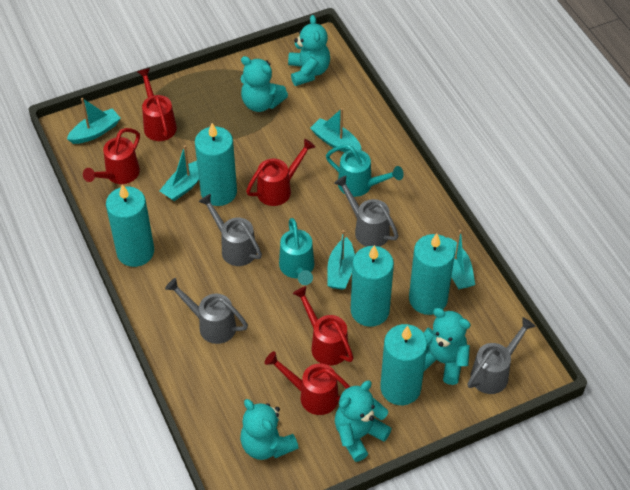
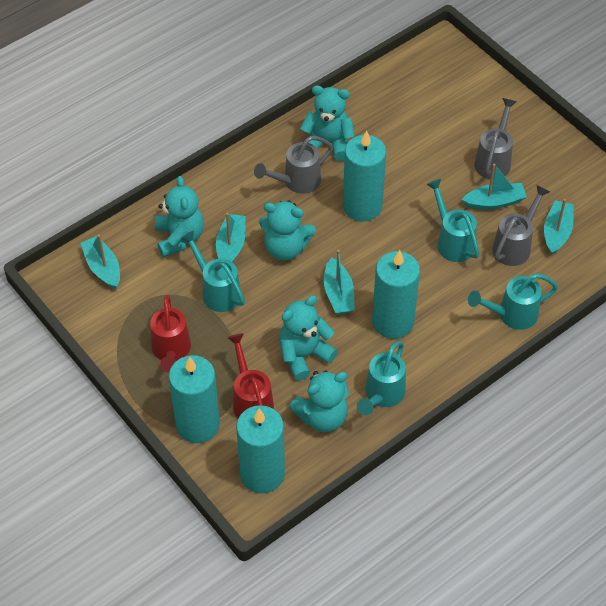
grey watering can: [165,278,248,344] [199,194,262,266] [334,176,398,247] [467,317,536,394] = 4 -> [254,136,333,194] [474,98,517,179] [492,185,550,266] = 3
red watering can: [83,128,140,184] [137,68,177,141] [246,139,315,206] [265,351,350,415] [293,286,354,366] = 5 -> [150,295,191,373] [227,333,274,418] = 2
turquoise candle: [106,184,154,267] [195,123,237,206] [351,245,394,327] [380,324,427,405] [409,233,455,315] = 5 -> [169,355,220,443] [236,405,285,493] [343,131,386,221] [372,250,420,339] = 4
turquoise watering can: [279,218,315,285] [326,144,403,197] = 2 -> [180,231,245,312] [357,341,406,415] [426,179,479,262] [468,273,558,330] = 4

